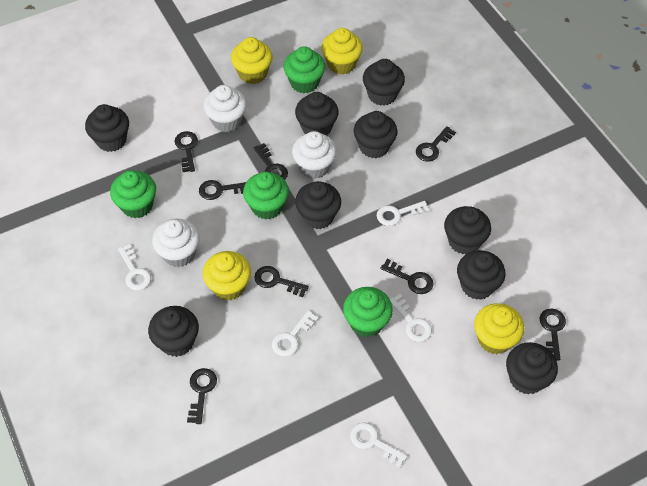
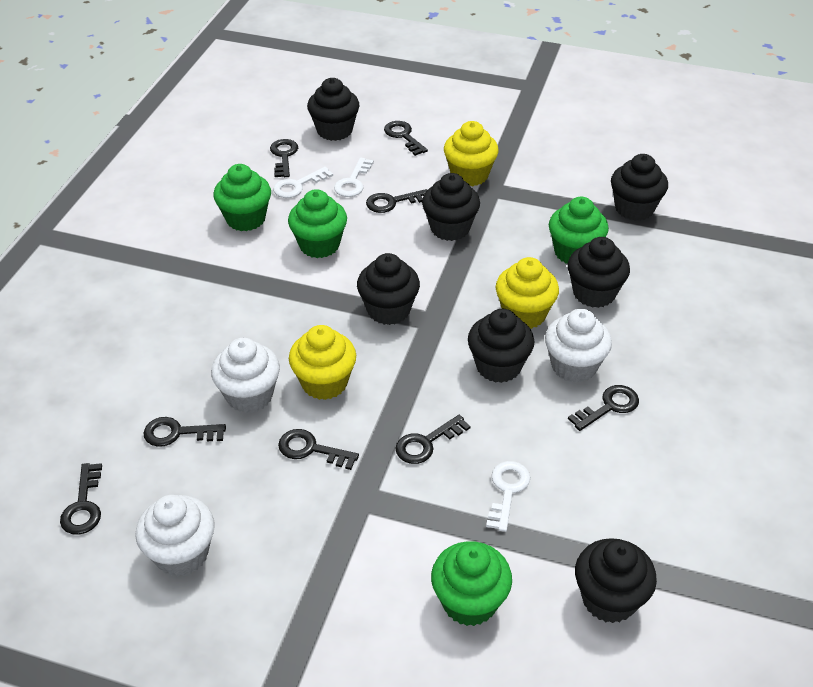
black cupcake: [85,104,129,152] [148,306,199,357] [295,92,338,136] [295,181,341,229] [354,111,398,158] [363,59,405,106] [444,206,491,254] [457,250,506,300] [506,342,558,395] = 9 -> [307,78,359,141] [357,253,420,325] [422,173,480,241] [468,309,534,383] [568,237,630,308] [575,538,657,623] [611,154,668,221] = 7
white key: [118,244,151,290] [272,310,319,356] [350,422,407,468] [377,201,429,226] [390,294,432,342] = 5 -> [273,167,333,198] [334,158,374,197] [486,461,530,532] = 3
yellow cupcake: [203,251,251,301] [231,37,273,84] [321,28,363,75] [474,303,525,354] = 4 -> [289,325,356,400] [444,121,498,186] [496,257,559,329] = 3

